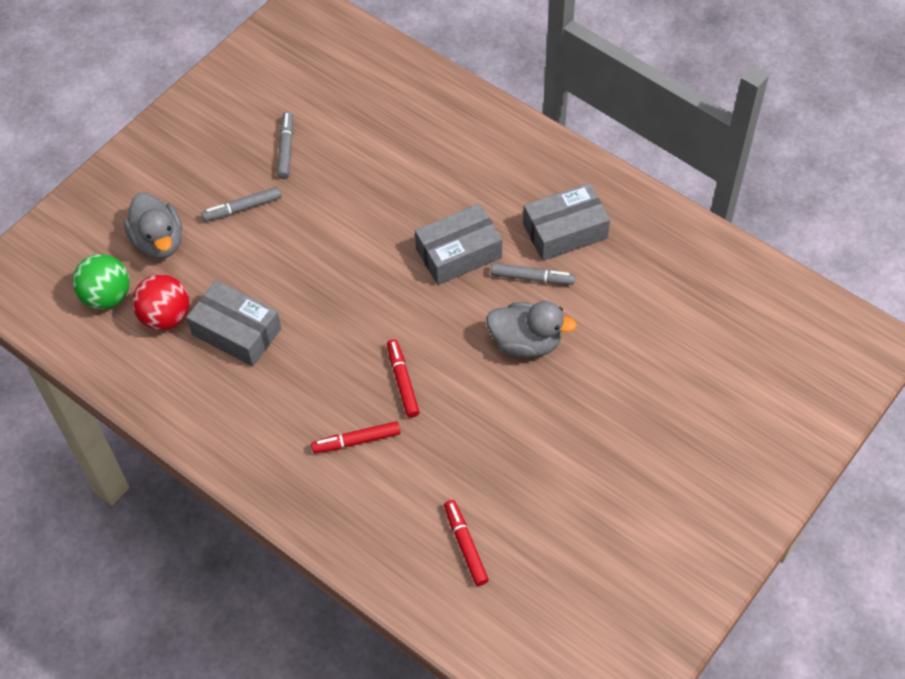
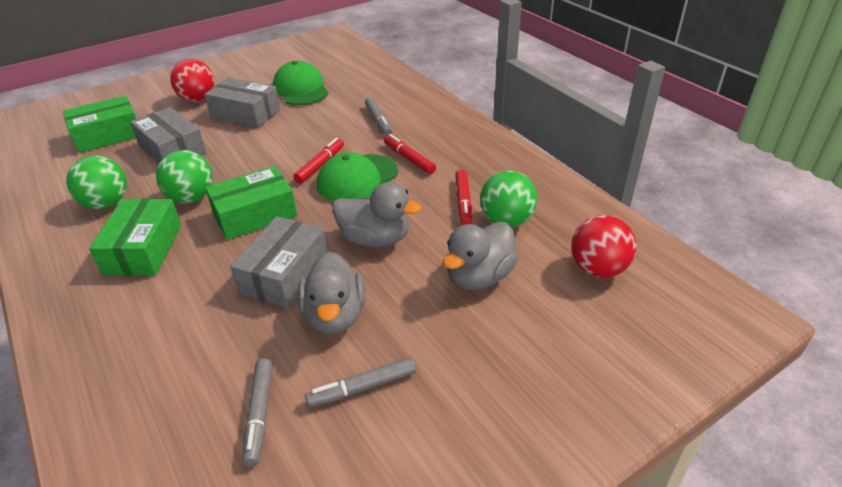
green ball: [73,254,130,309] = 1 -> [66,155,127,209] [156,150,213,203] [480,171,537,227] = 3
green box: none = 0 -> [63,95,136,153] [89,198,182,276] [205,166,297,240] = 3
green cap: none = 0 -> [273,61,329,105] [317,152,398,202] = 2
grey duck: [124,192,182,259] [486,301,577,358] = 2 -> [297,252,366,334] [332,182,422,247] [443,222,518,290] = 3
red ball: [132,274,189,330] = 1 -> [170,59,215,102] [571,215,637,278] = 2

